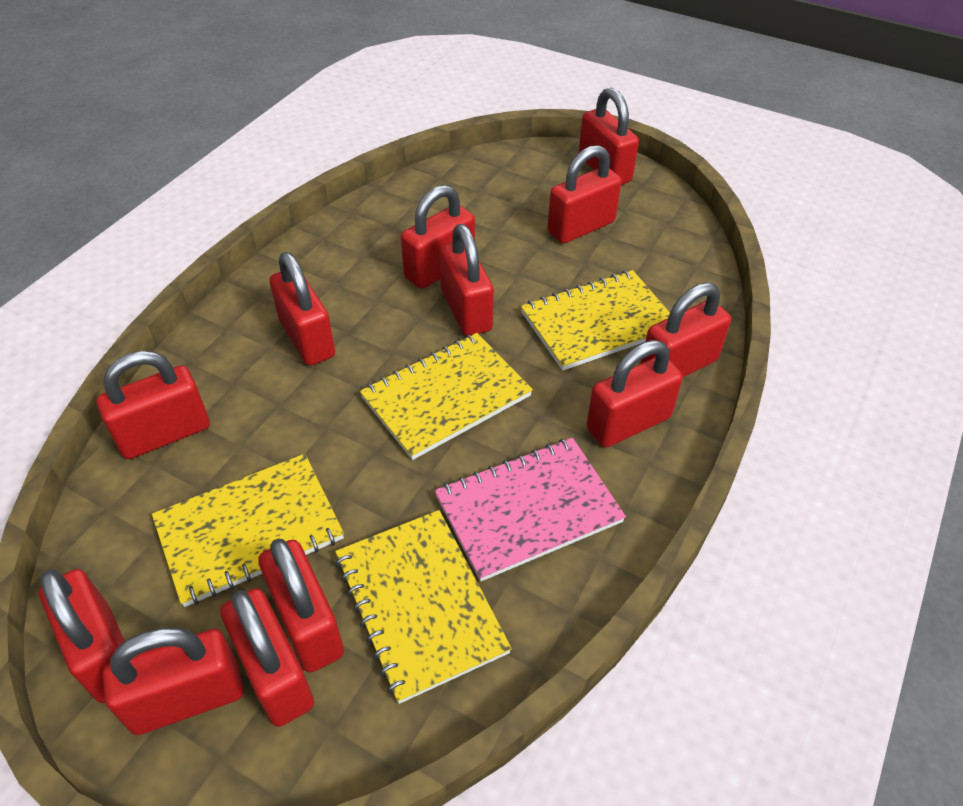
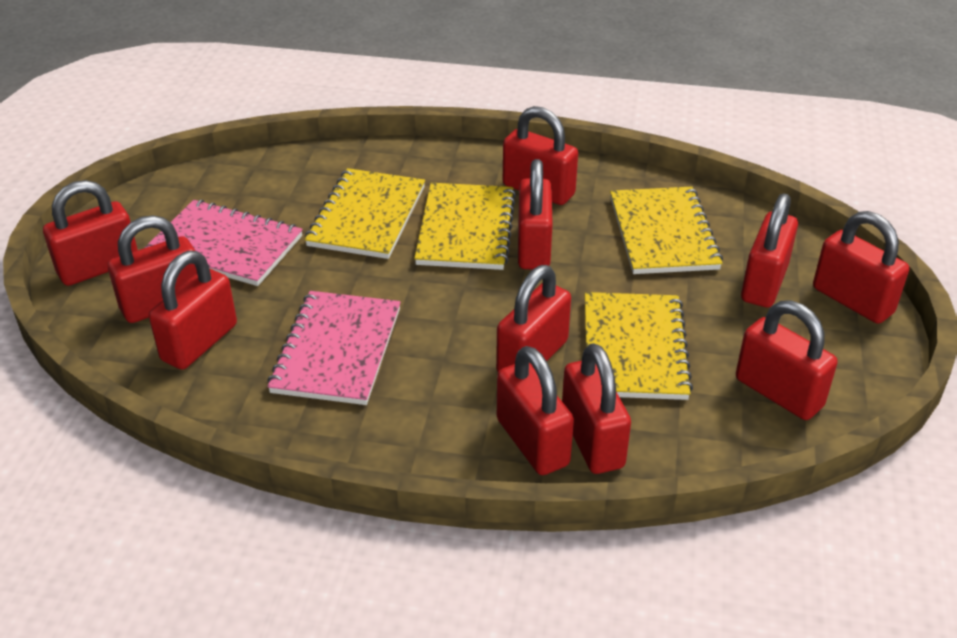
pink notebook: [435,438,626,582] = 1 -> [144,200,303,286] [267,291,401,405] = 2
red padlock: [39,569,125,703] [97,351,210,459] [103,627,244,735] [220,588,314,727] [258,538,344,673] [269,252,335,366] [401,185,475,289] [439,224,494,336] [547,145,622,244] [579,87,639,185] [586,340,683,447] [640,282,731,377] = 12 -> [43,180,138,286] [108,215,197,323] [149,251,237,370] [496,265,571,372] [497,346,574,475] [503,106,578,205] [518,159,553,269] [562,343,631,474] [736,300,838,420] [741,193,798,308] [813,211,909,324] = 11

